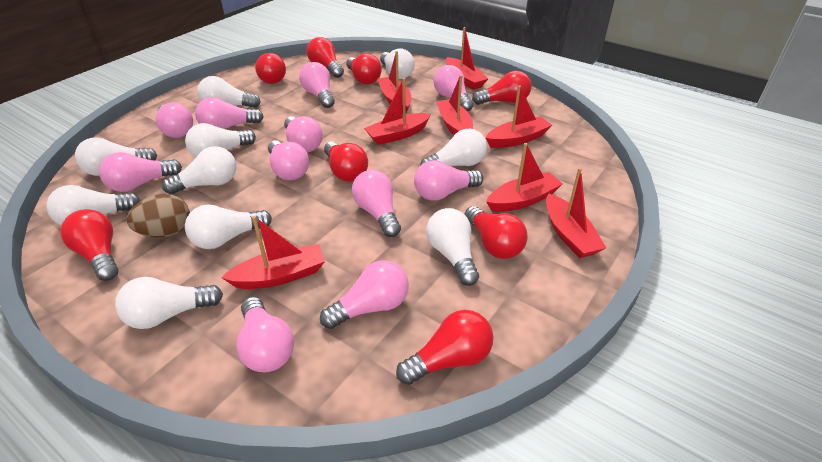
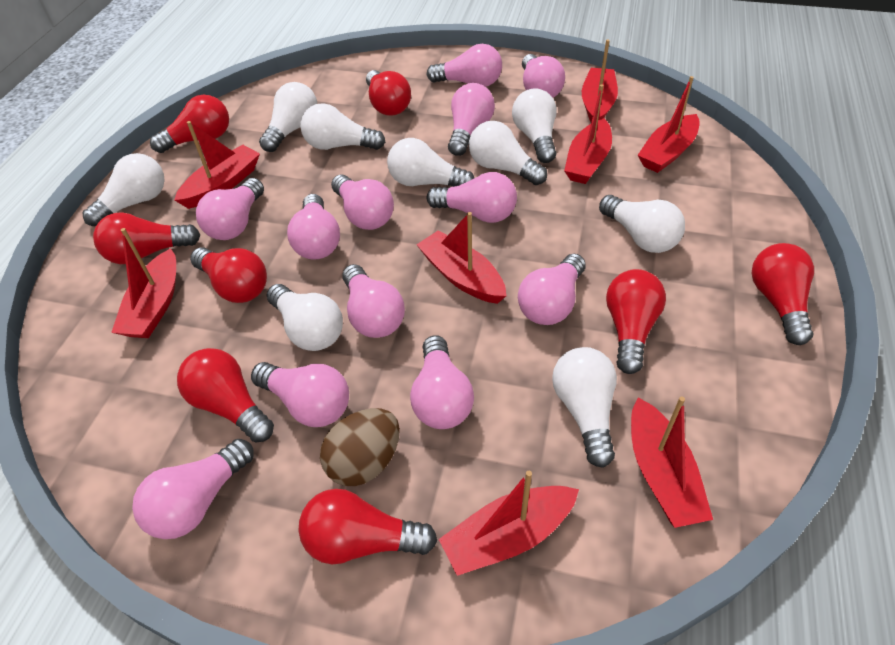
pink light bulb: [99,152,182,192] [156,102,193,138] [195,97,264,129] [236,297,294,372] [268,140,309,180] [284,116,323,152] [299,62,335,108] [320,260,409,329] [352,170,401,237] [414,160,483,201] [433,65,474,111] = 11 -> [132,439,254,539] [196,178,264,240] [251,362,349,427] [287,194,340,260] [331,174,394,230] [342,264,405,338] [410,335,474,429] [427,44,502,87] [427,172,517,223] [448,83,495,156] [518,254,586,325] [522,54,565,98] = 12
white light bulb: [46,185,140,225] [75,137,158,176] [115,277,223,329] [162,146,236,194] [185,123,256,157] [185,204,272,249] [197,76,261,108] [380,48,415,79] [420,129,487,166] [426,208,479,286] = 10 -> [83,153,164,227] [259,82,317,152] [266,284,343,351] [300,103,385,150] [387,138,474,187] [469,121,547,185] [512,88,556,163] [552,347,617,468] [599,195,685,253] = 9

